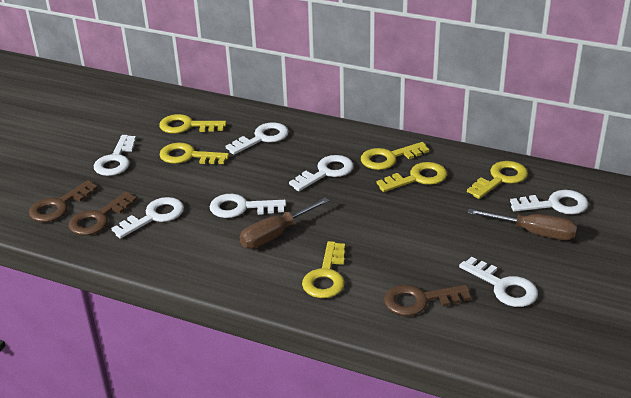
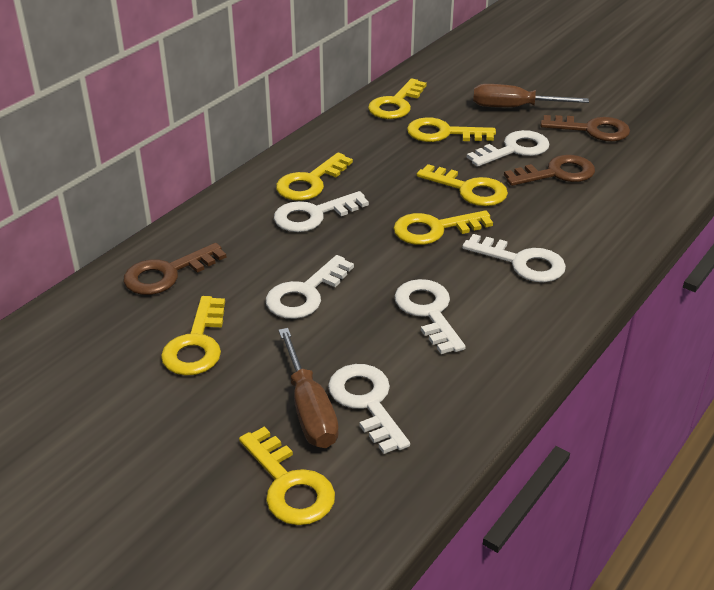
white key: [94,135,136,176] [111,197,184,239] [209,194,286,218] [226,122,289,155] [289,155,354,191] [459,257,538,307] [510,190,588,214] = 7 -> [266,255,354,319] [274,191,369,232] [328,364,410,454] [394,279,466,354] [462,234,566,282] [467,130,549,167] = 6
yellow key: [159,114,227,133] [159,143,229,164] [302,241,345,298] [361,142,429,170] [376,162,447,192] [467,161,528,199] = 6 -> [161,296,225,376] [239,427,335,525] [276,152,353,201] [368,78,427,119] [393,210,493,245] [407,117,496,142] [417,164,508,206] = 7

